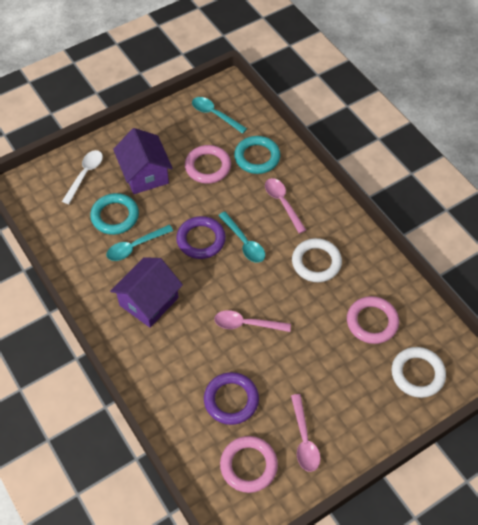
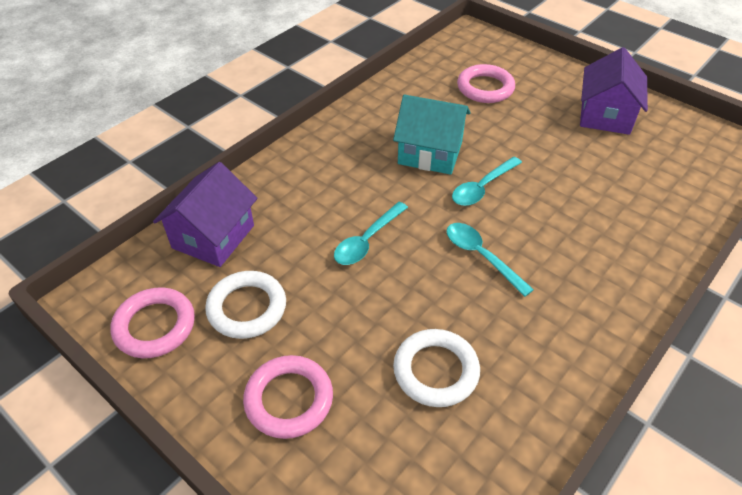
pink spoon: [214,310,291,332] [265,178,306,234] [291,394,320,472] = 3 -> none = 0
purple ring: [176,216,226,259] [204,372,259,425] = 2 -> none = 0
turquoise house: none = 0 -> [393,94,471,175] = 1
turquoise ring: [90,193,139,235] [234,136,281,174] = 2 -> none = 0
white spoon: [62,150,103,204] = 1 -> none = 0

